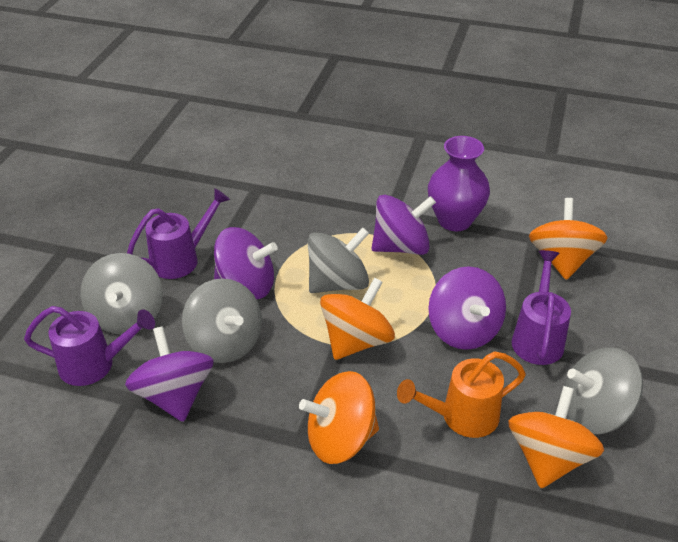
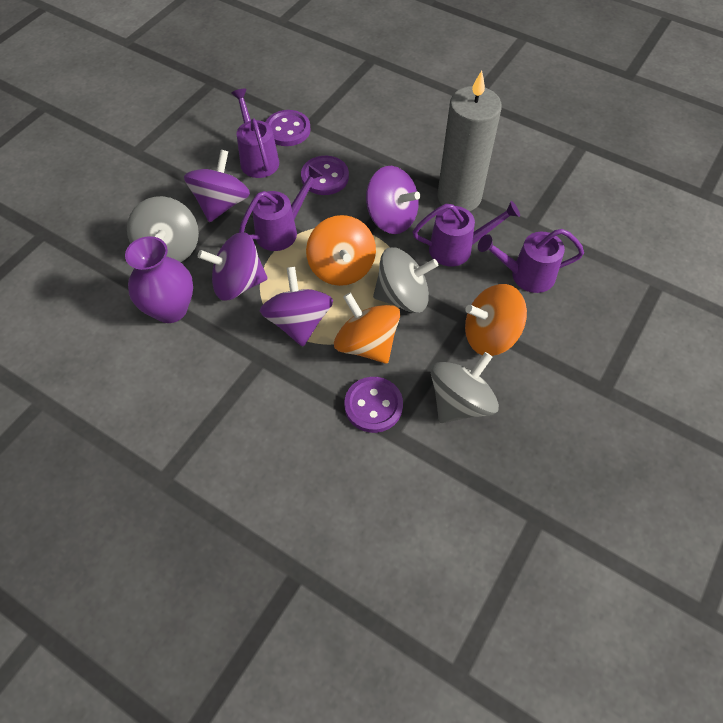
grey candle: none = 0 -> [437,70,502,211] = 1
grey spinning top: [80,253,163,334] [182,278,262,363] [308,227,369,293] [564,347,643,434] = 4 -> [127,196,199,262] [373,247,438,313] [431,352,499,423] = 3
orange spinning top: [299,371,379,464] [320,277,395,360] [508,386,604,488] [529,198,608,280] = 4 -> [306,215,376,286] [334,293,400,364] [465,284,527,356] = 3
orange watering can: [397,351,526,438] = 1 -> none = 0
purple button: none = 0 -> [266,110,311,146] [301,156,349,195] [344,377,403,433] = 3
purple watering can: [24,306,155,386] [127,188,230,279] [512,250,571,365] = 3 -> [231,88,279,178] [239,165,323,251] [413,201,520,266] [478,229,584,293] = 4

